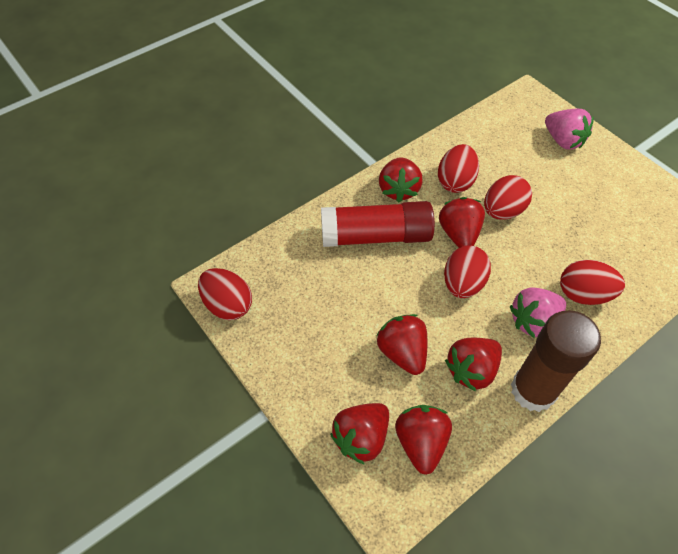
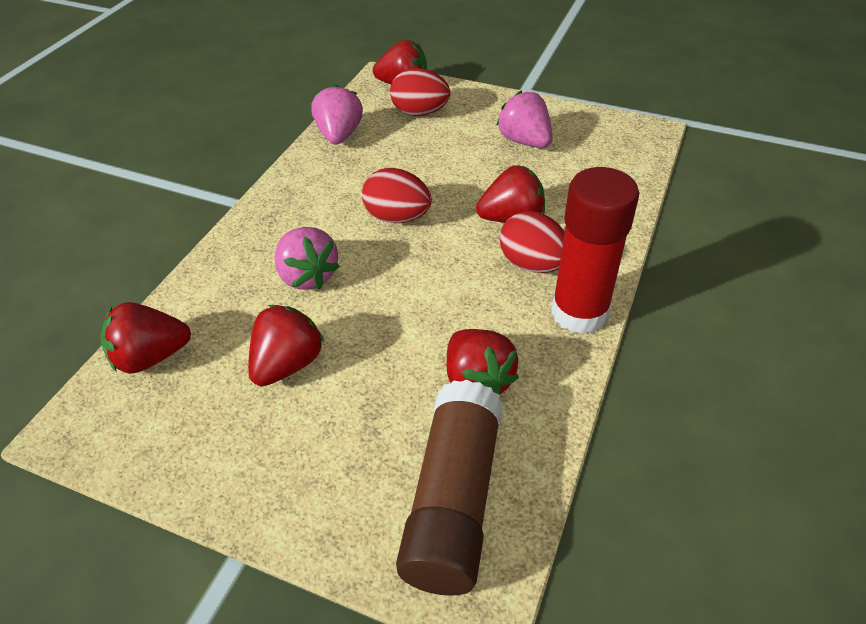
pink strawberry: [510,287,566,339] [545,109,594,150] = 2 -> [275,227,340,290] [311,84,363,144] [496,90,553,148] = 3
red egg: [198,268,252,320] [438,144,479,193] [444,245,491,298] [484,175,532,220] [560,260,625,305] = 5 -> [362,168,432,223] [390,68,450,116] [500,211,565,273] = 3
red strawberry: [330,403,389,465] [377,314,427,375] [379,157,423,202] [395,405,452,475] [439,197,485,248] [445,338,502,392] = 6 -> [101,302,191,374] [248,305,324,386] [373,40,427,85] [447,329,519,395] [476,165,545,223] = 5

